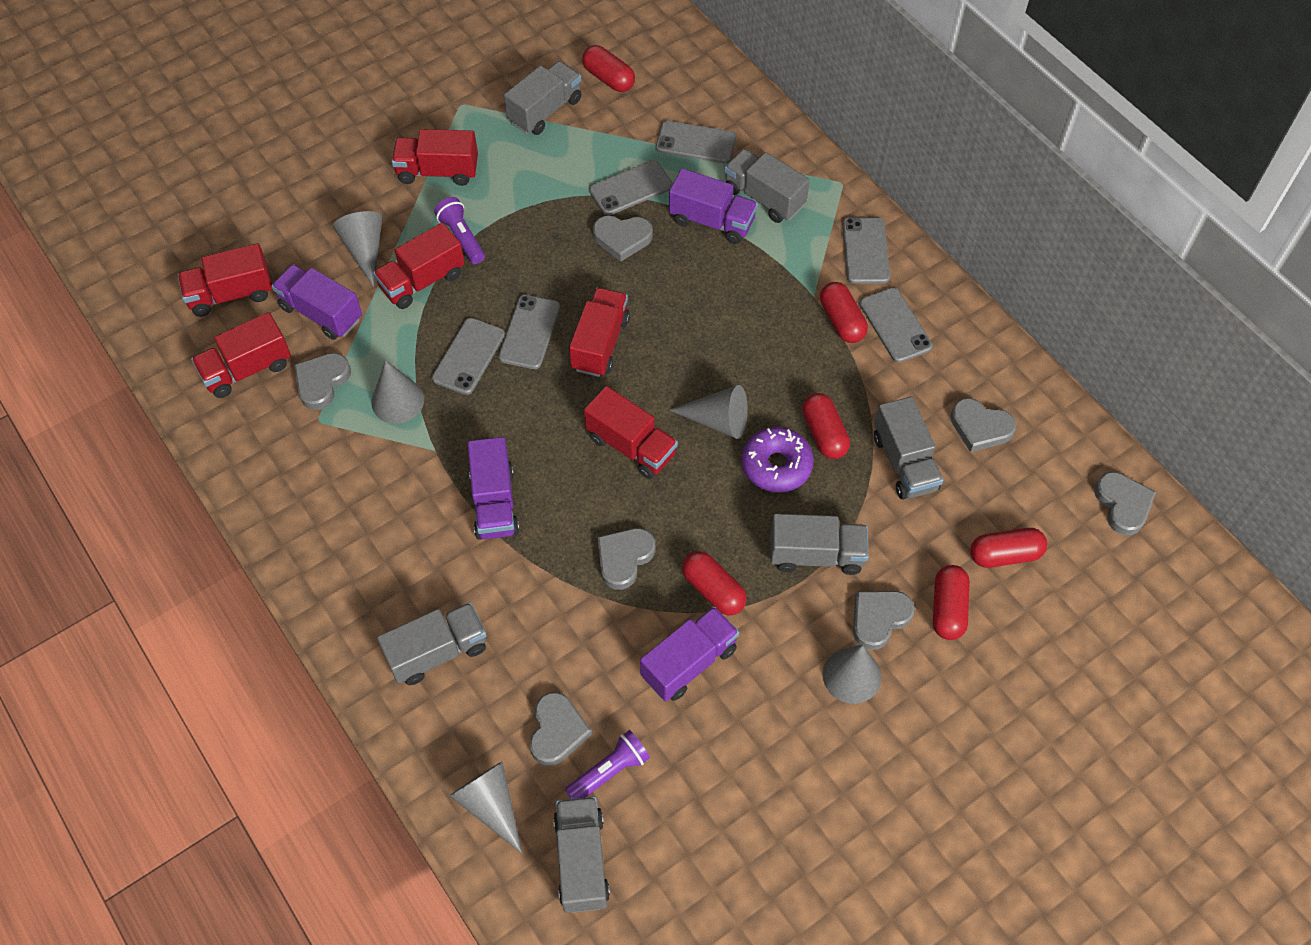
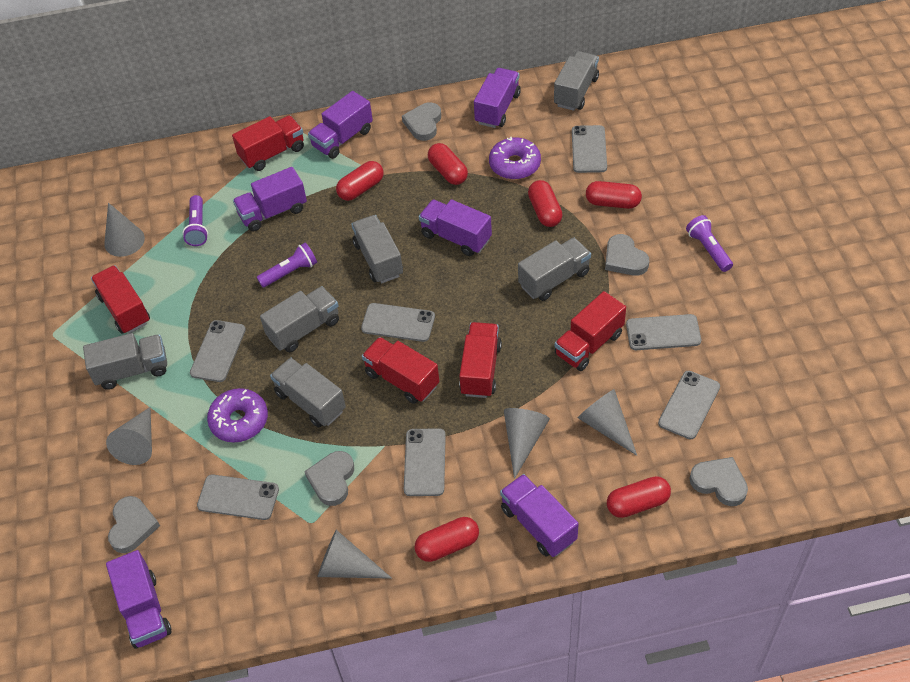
grey heart: [294,353,351,410] [530,692,592,766] [593,216,653,262] [597,528,655,590] [853,591,915,650] [950,398,1016,452] [1094,472,1156,535] = 7 -> [108,496,160,553] [304,451,354,506] [402,102,441,141] [605,234,649,276] [690,457,748,506] = 5
grey phone: [432,318,505,395] [498,295,560,369] [589,160,673,215] [656,121,736,163] [842,217,890,284] [859,287,933,363] = 6 -> [190,320,246,382] [197,475,279,520] [361,303,435,342] [404,428,446,496] [572,125,607,173] [626,314,701,350] [658,371,720,439] = 7
purple donut: [741,427,814,493] = 1 -> [207,388,268,443] [489,137,541,180] = 2
purple flashlight: [434,197,485,264] [565,730,650,799] = 2 -> [183,195,208,246] [257,243,317,288] [686,215,733,272] = 3
purple truck: [271,264,362,340] [467,437,519,540] [640,606,739,701] [669,168,758,244] = 4 -> [106,550,171,649] [233,167,307,231] [308,91,373,159] [419,199,492,256] [474,68,521,128] [500,474,579,557] = 6
red truck: [177,243,273,317] [191,312,291,398] [373,223,465,309] [391,129,478,186] [569,288,630,377] [584,386,678,479] = 6 -> [91,265,150,334] [232,115,304,171] [362,337,439,404] [459,322,502,398] [555,291,626,371] = 5

